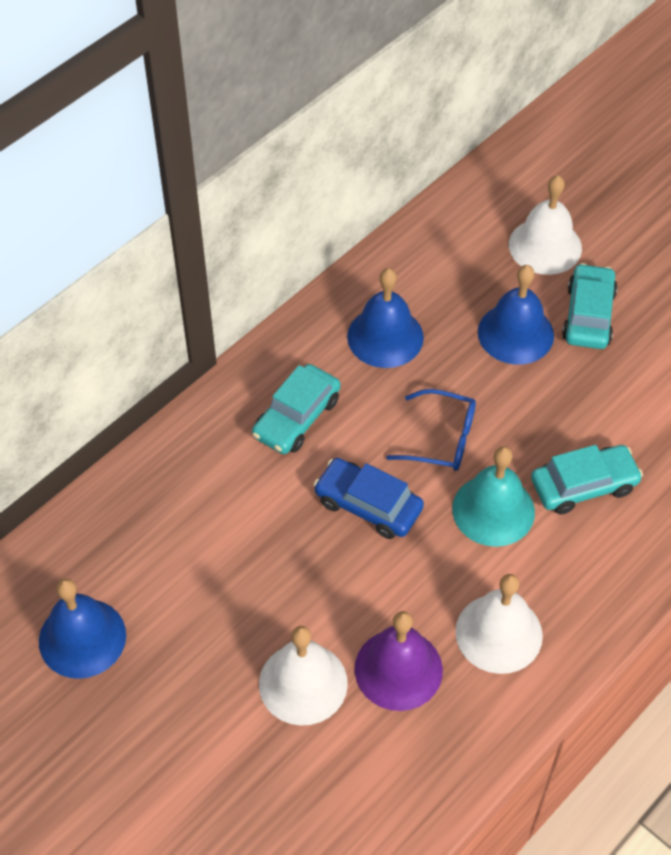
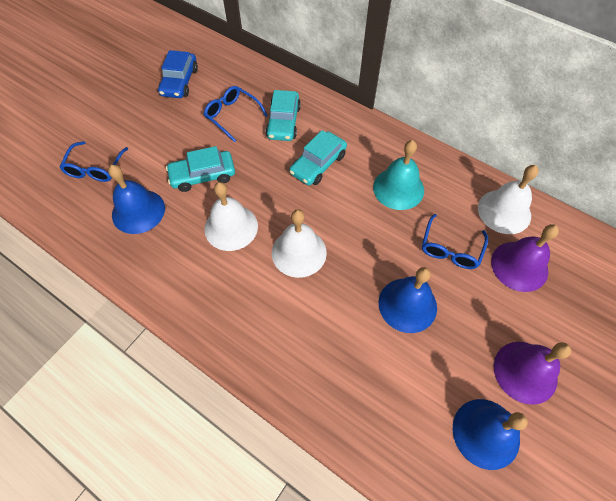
blue glasses: [386,389,476,471] = 1 -> [59,141,128,182] [204,86,268,142] [422,214,488,269] = 3
purple bell: [355,611,443,711] = 1 -> [491,224,559,292] [494,342,571,405] = 2

